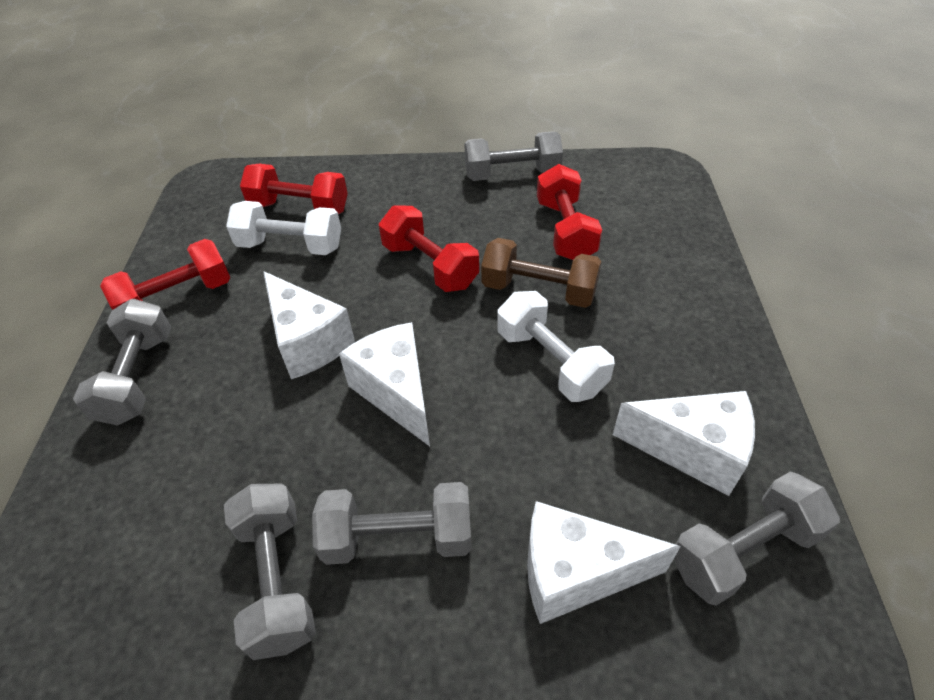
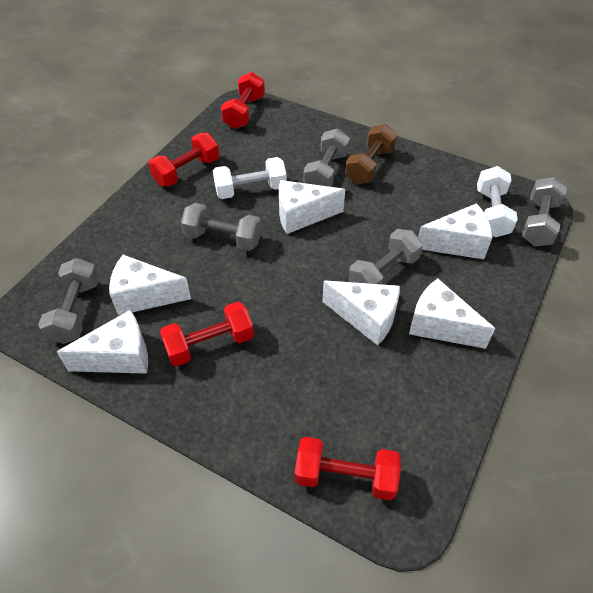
white cheese: [263,271,355,379] [339,322,430,446] [527,501,681,624] [613,391,755,496] = 4 -> [57,310,148,374] [109,255,191,316] [279,180,345,234] [322,281,400,345] [409,278,495,349] [418,203,493,259] = 6

